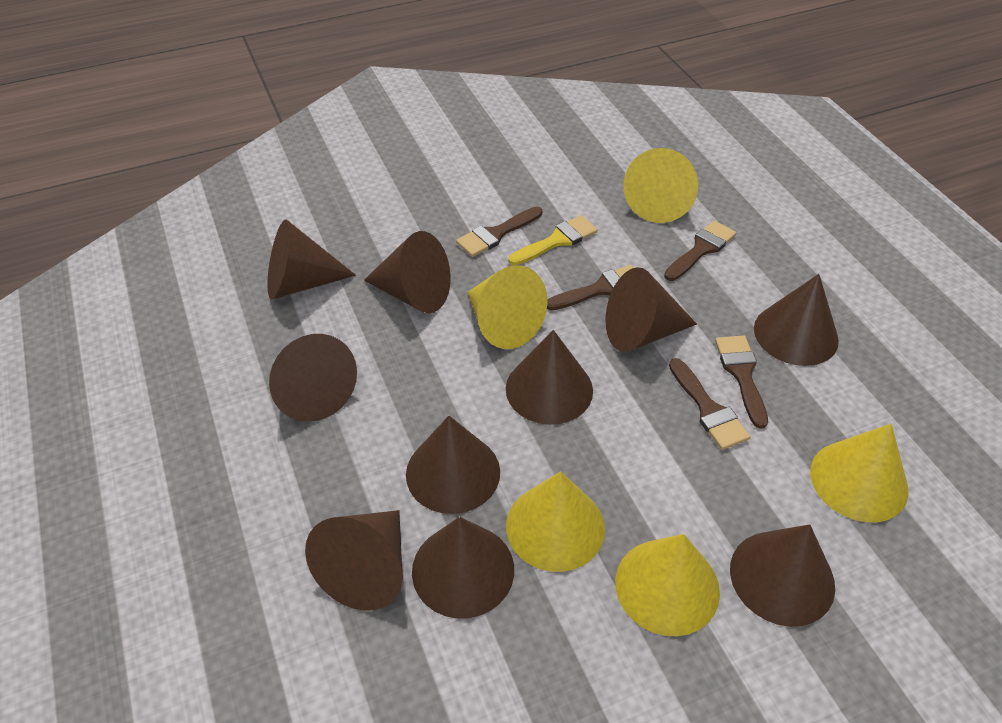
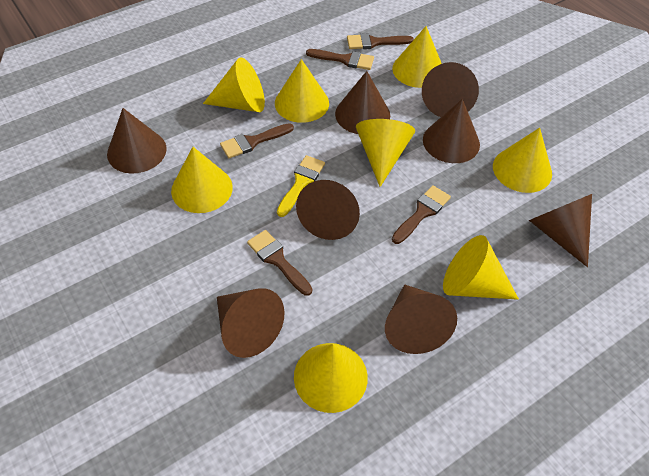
brown cone: [267,219,356,299] [269,334,357,422] [305,510,403,611] [364,231,451,313] [406,416,500,514] [412,517,514,619] [506,330,593,425] [605,267,697,352] [730,524,835,627] [754,274,839,366] = 10 -> [107,108,167,174] [217,288,285,358] [296,180,360,240] [335,71,390,134] [385,284,457,354] [422,62,479,117] [423,99,480,163] [529,194,592,267] = 8
yellow cone: [468,265,547,349] [506,471,605,572] [615,534,720,636] [624,148,698,223] [810,424,909,522] = 5 -> [171,147,233,213] [203,57,265,112] [275,59,329,123] [294,343,368,413] [356,119,415,187] [392,26,442,88] [443,235,519,300] [493,128,552,193] = 8

